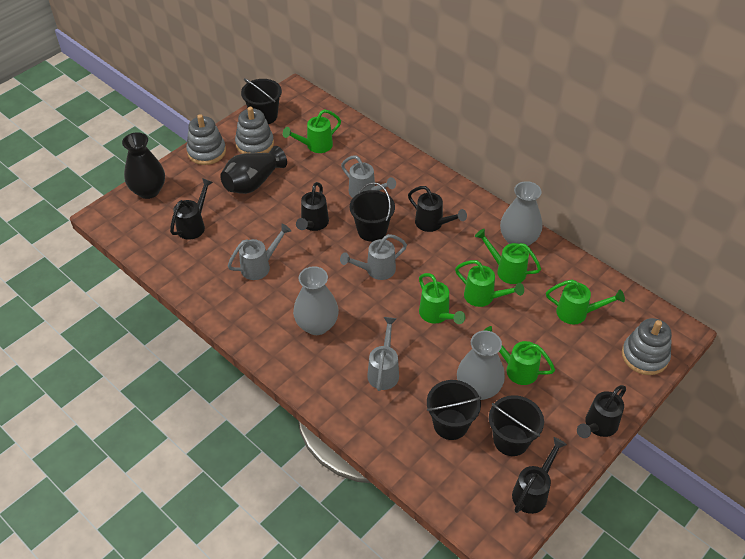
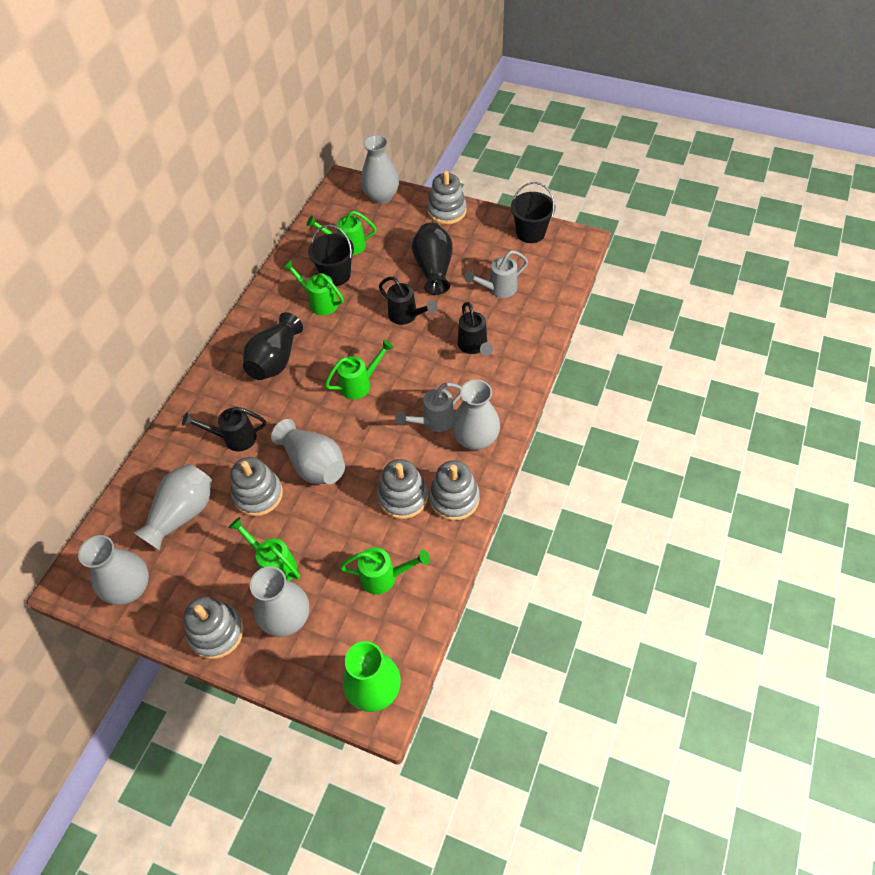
black bucket: [241,78,282,124] [350,182,395,242] [427,380,481,440] [489,395,544,456] = 4 -> [308,225,354,286] [511,182,555,243] = 2
black watering can: [170,178,213,240] [296,182,329,231] [408,186,467,232] [512,437,567,514] [577,385,626,438] = 5 -> [182,407,266,451] [379,277,438,325] [457,302,493,356] = 3
green vase: none = 0 -> [343,641,401,712] = 1
green watering can: [283,109,341,153] [419,273,465,324] [455,260,524,307] [475,229,541,284] [483,326,555,385] [546,280,625,325] = 6 -> [229,517,300,581] [283,260,344,315] [307,211,377,255] [325,340,394,399] [339,547,430,594] = 5
grey stacking toy: [186,114,226,165] [235,107,274,154] [622,318,672,375] = 3 -> [183,597,244,659] [231,457,283,516] [377,459,428,519] [427,171,467,224] [429,461,480,521] = 5
grey vase: [293,266,339,335] [457,331,505,400] [500,181,542,246] = 3 -> [78,535,149,605] [133,464,212,551] [250,566,309,637] [271,419,345,484] [361,135,399,204] [452,379,500,450] = 6
grey watering can: [228,223,291,280] [340,234,407,280] [341,155,396,198] [367,317,399,391] = 4 -> [395,383,461,432] [465,250,528,298] = 2

